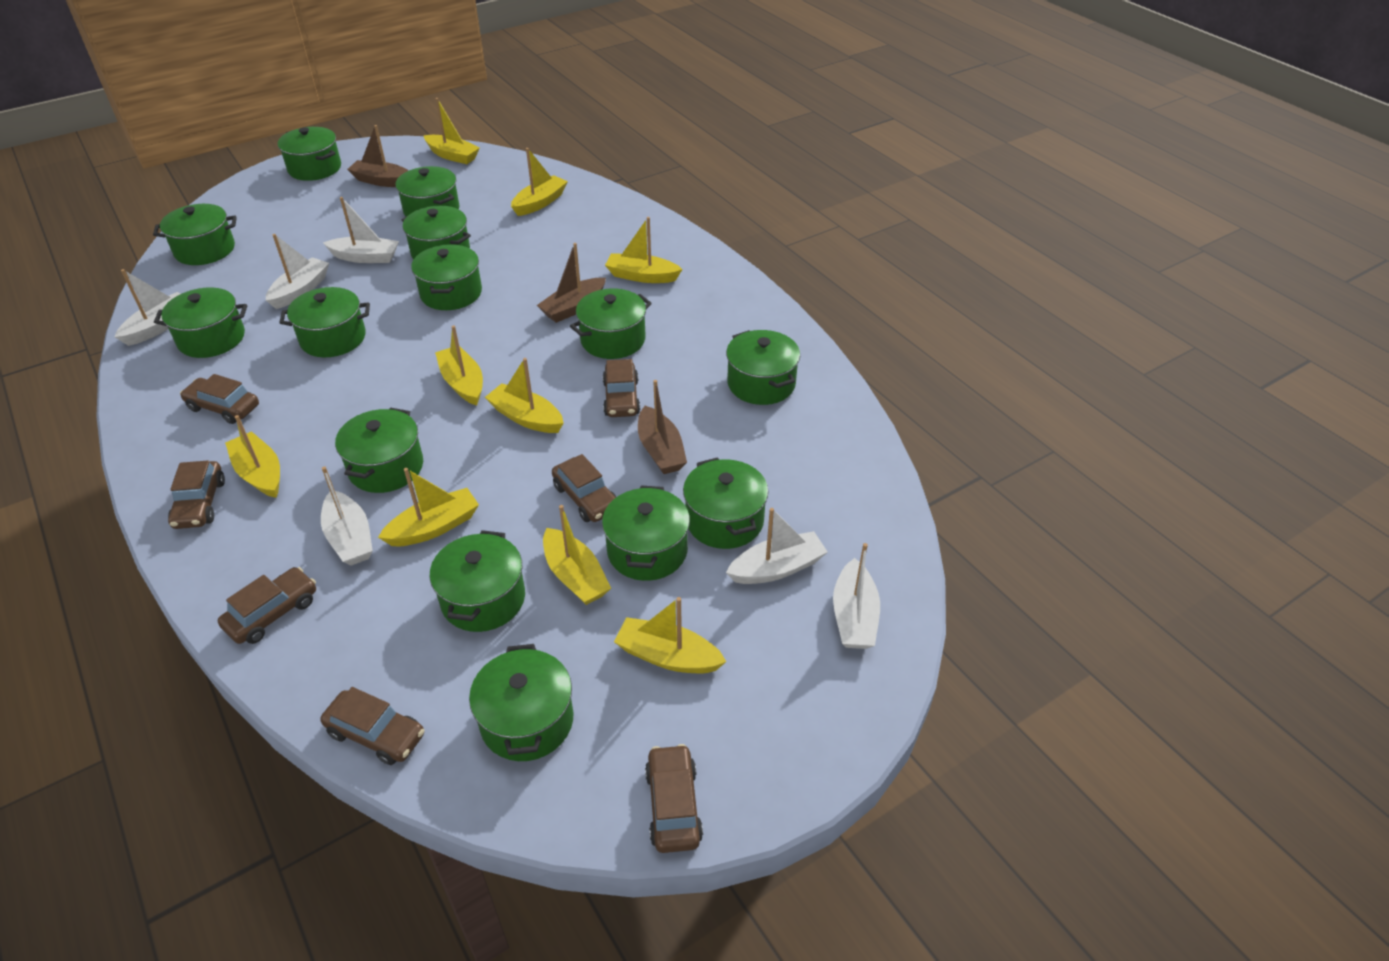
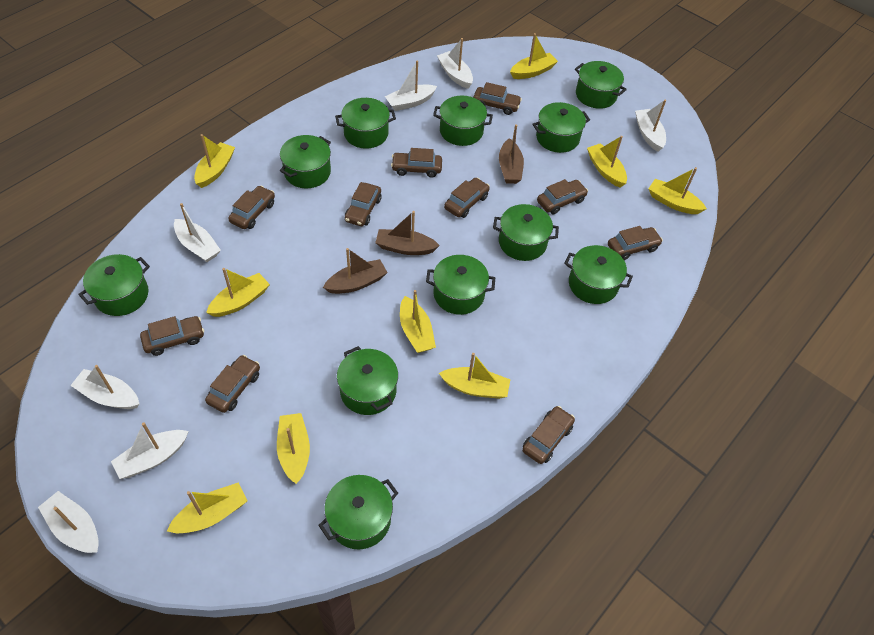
brown car: [168,460,225,529] [180,374,259,424] [218,567,316,644] [320,687,425,765] [552,454,617,522] [602,359,640,417] [645,744,703,853] = 7 -> [140,316,204,356] [205,355,260,413] [228,186,275,229] [345,182,382,226] [391,148,442,178] [444,178,490,218] [473,82,522,115] [522,406,575,464] [537,179,588,215] [608,226,663,260] = 10
green pot: [153,204,237,265] [154,287,247,358] [278,127,341,181] [279,287,370,357] [335,408,423,493] [395,166,460,217] [402,206,471,259] [411,244,482,310] [430,530,525,632] [469,644,573,761] [570,288,652,359] [602,486,690,581] [683,457,768,549] [726,330,800,405] = 14 -> [78,254,150,316] [280,135,331,188] [318,475,398,549] [335,98,396,149] [337,346,398,415] [426,255,495,315] [433,96,493,146] [493,204,559,261] [533,102,590,153] [564,245,633,304] [575,61,627,109] = 11
white boat: [115,269,180,346] [266,234,329,309] [321,466,373,566] [323,197,399,263] [726,508,828,584] [833,543,880,649] = 6 -> [38,491,99,553] [70,365,139,409] [111,422,189,479] [174,203,221,262] [385,60,437,111] [437,38,473,89] [635,100,666,152] = 7

